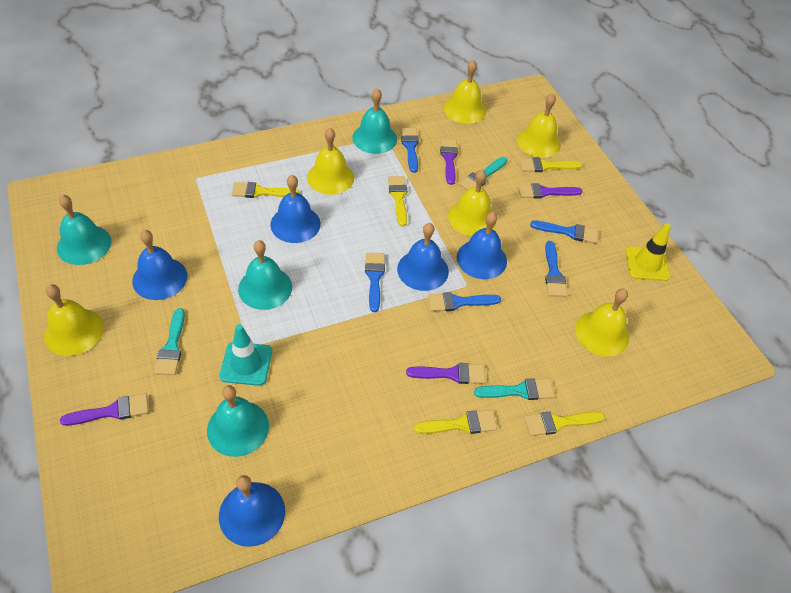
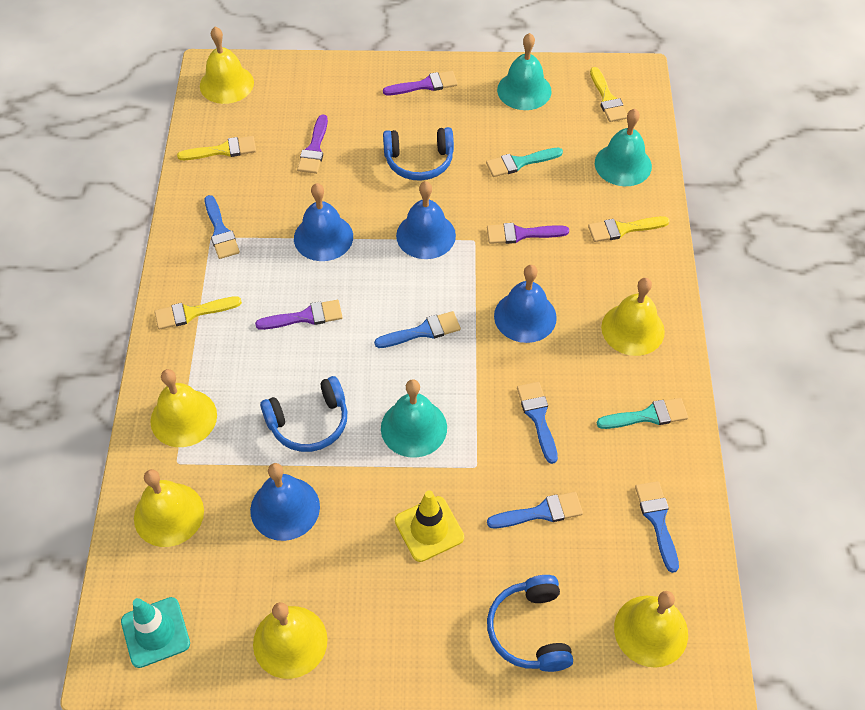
blue bell: [132,230,187,300] [219,475,285,547] [270,175,321,243] [397,223,449,291] [457,212,507,279] = 5 -> [250,463,320,541] [294,183,353,261] [396,181,456,259] [494,265,557,343] = 4
blue headphones: none = 0 -> [260,376,347,452] [383,127,454,181] [487,575,573,672] = 3
turquoise bell: [57,195,111,265] [207,385,269,457] [238,240,292,310] [352,88,397,154] = 4 -> [381,379,447,458] [497,33,552,110] [595,109,652,186] = 3
turquoise brush: [154,308,185,375] [459,157,507,190] [474,378,554,400] = 3 -> [486,148,563,177] [597,398,688,429] = 2
yellow brush: [232,182,300,198] [388,176,408,226] [414,410,497,434] [519,158,582,172] [524,411,605,436] = 5 -> [154,296,242,330] [177,136,256,160] [588,216,670,242] [590,67,627,122] = 4

